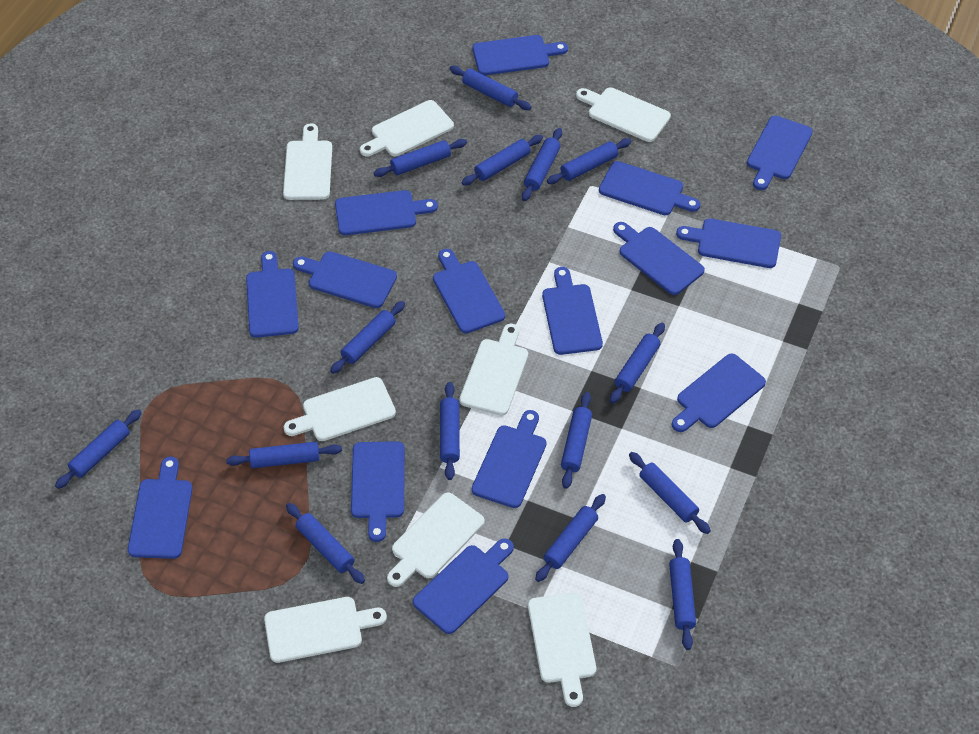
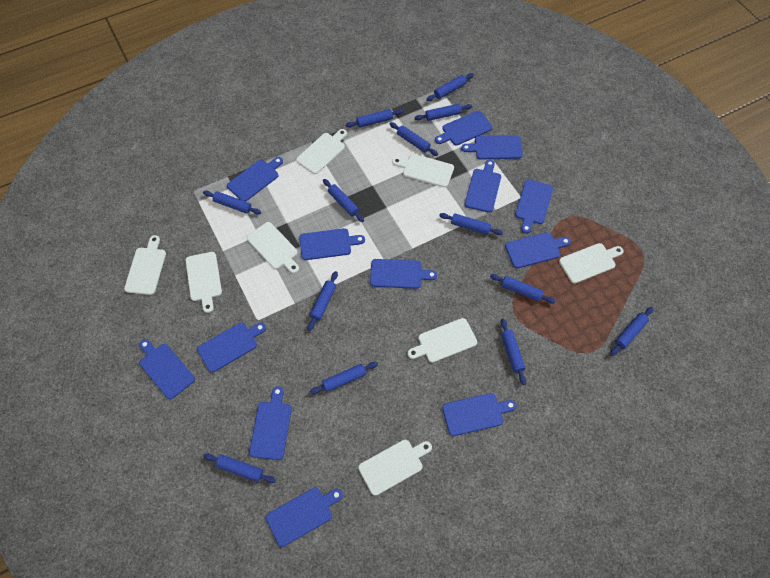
blue cutting board: [128,457,192,559] [246,251,299,338] [293,251,397,308] [335,190,438,235] [351,441,405,542] [413,538,514,634] [433,249,505,333] [472,35,568,76] [472,410,546,508] [542,267,603,355] [599,161,701,215] [613,222,705,295] [672,354,766,432] [676,218,781,268] [747,116,813,190] = 15 -> [139,339,195,399] [197,323,266,372] [227,157,283,201] [249,386,292,460] [266,487,343,547] [299,228,365,260] [370,259,437,289] [435,111,492,145] [442,393,517,436] [461,135,523,160] [465,160,501,213] [505,232,571,268] [515,179,553,234] = 13
blue rolling pin: [55,409,142,489] [226,442,342,468] [286,503,365,584] [330,301,405,374] [374,139,467,177] [440,382,460,480] [449,66,532,110] [461,135,543,186] [522,128,562,201] [535,494,606,582] [547,138,632,184] [561,392,592,489] [610,323,665,404] [629,452,711,534] [669,539,696,650] = 15 -> [203,191,261,215] [204,453,276,483] [308,271,338,331] [310,362,378,394] [323,179,364,222] [346,109,404,128] [390,122,438,156] [415,104,472,121] [426,73,474,101] [439,213,503,235] [490,274,555,304] [501,319,526,385] [610,307,653,356] = 13

